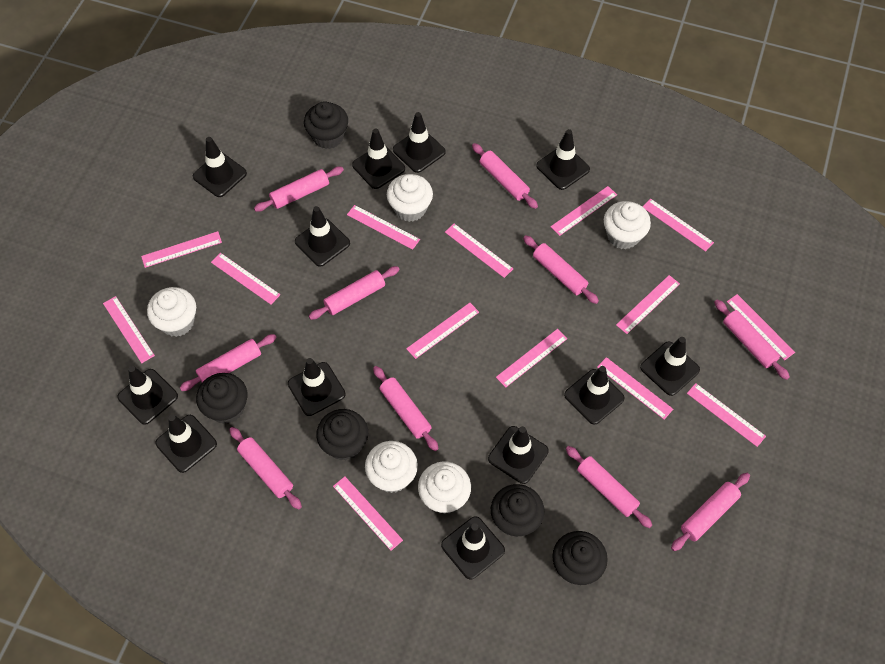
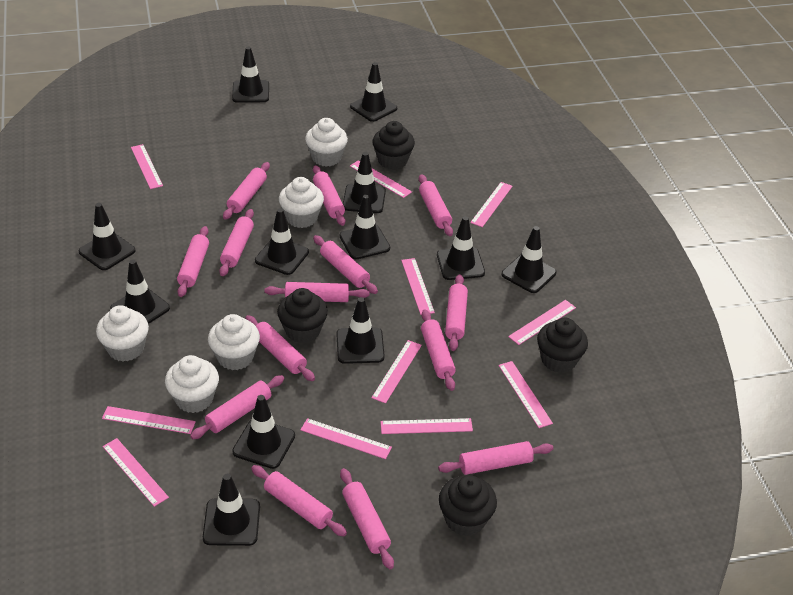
black cupcake: [196,373,248,424] [304,101,348,149] [316,409,368,461] [491,484,544,537] [552,531,608,585] = 5 -> [277,288,328,343] [373,121,415,170] [439,475,497,536] [537,318,588,373] = 4
pink rolling pin: [180,334,277,391] [229,427,302,509] [254,167,344,212] [309,266,399,320] [373,366,439,451] [472,143,538,209] [523,235,599,304] [566,446,652,528] [671,473,750,551] [714,299,790,380] = 10 -> [177,226,209,297] [190,375,284,439] [219,209,254,276] [223,162,270,220] [245,315,315,381] [251,465,347,536] [264,282,370,302] [313,165,345,226] [313,235,378,294] [340,468,394,569] [419,174,453,236] [421,310,456,391] [438,441,553,475] [445,274,468,351] = 14
pink ruler: [103,296,155,363] [141,231,222,268] [211,253,280,304] [333,476,403,551] [347,205,420,250] [406,303,479,359] [445,224,513,278] [496,329,567,388] [551,186,617,236] [597,357,673,420] [616,275,680,334] [643,199,714,252] [687,383,766,447] [727,294,795,360] = 14 -> [102,406,196,434] [103,438,169,507] [131,144,163,189] [301,418,392,459] [350,160,412,198] [371,340,422,403] [381,418,473,434] [401,258,435,315] [470,182,513,227] [498,361,553,428] [508,300,576,345] = 11

